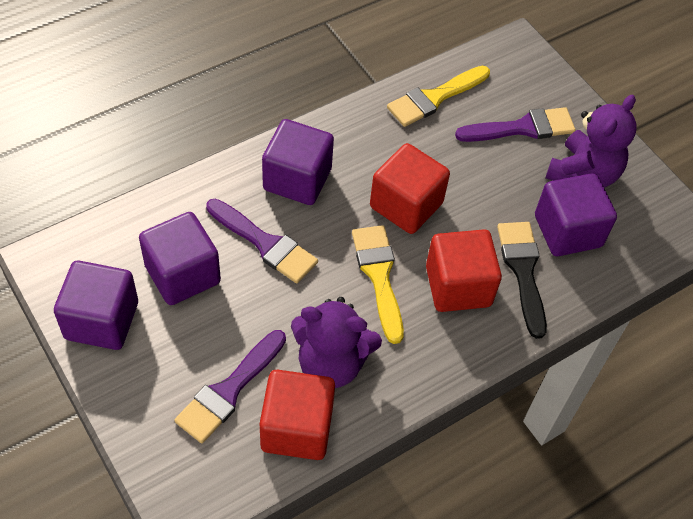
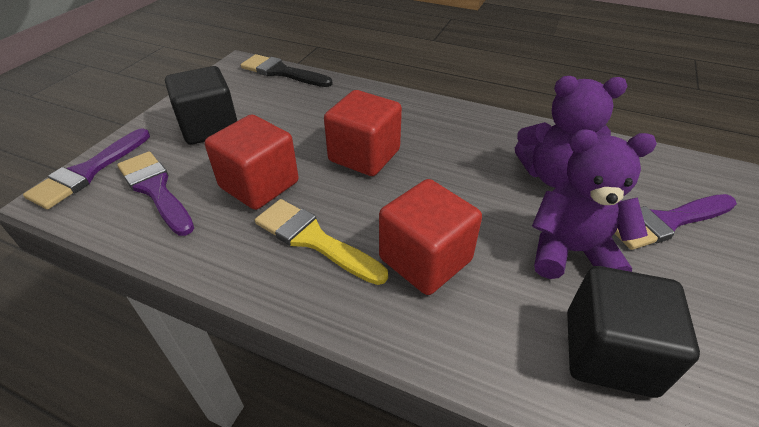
black cube: none = 0 -> [165,66,237,145] [567,266,700,398] = 2
purple cube: [54,260,138,350] [139,212,221,305] [262,119,334,205] [535,173,617,256] = 4 -> none = 0
yellow brush: [352,225,404,344] [387,66,490,127] = 2 -> [255,199,388,285] = 1

